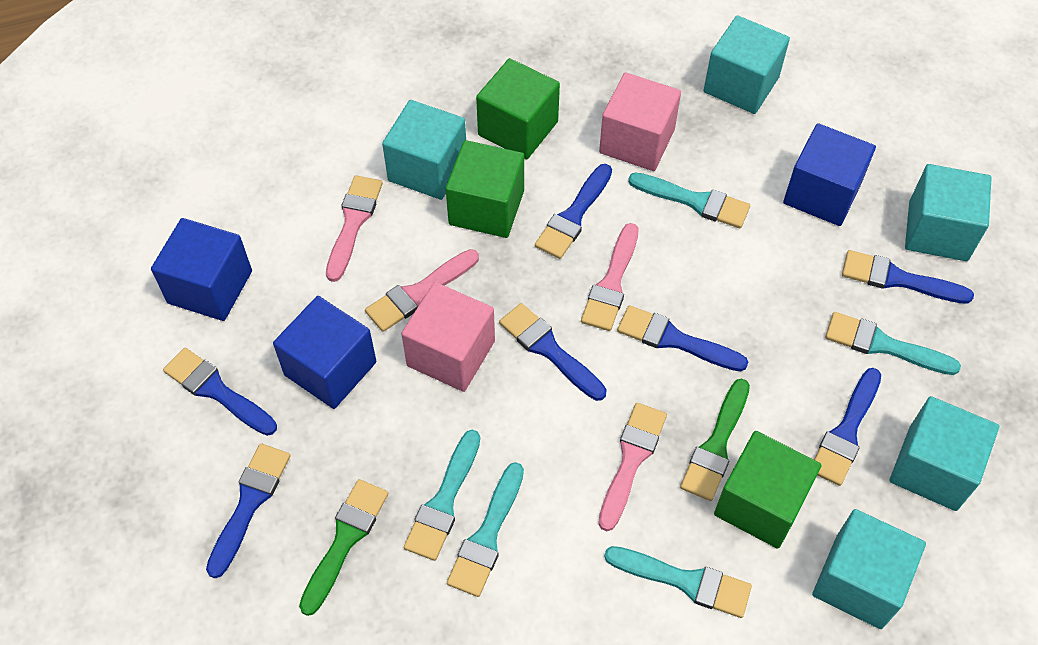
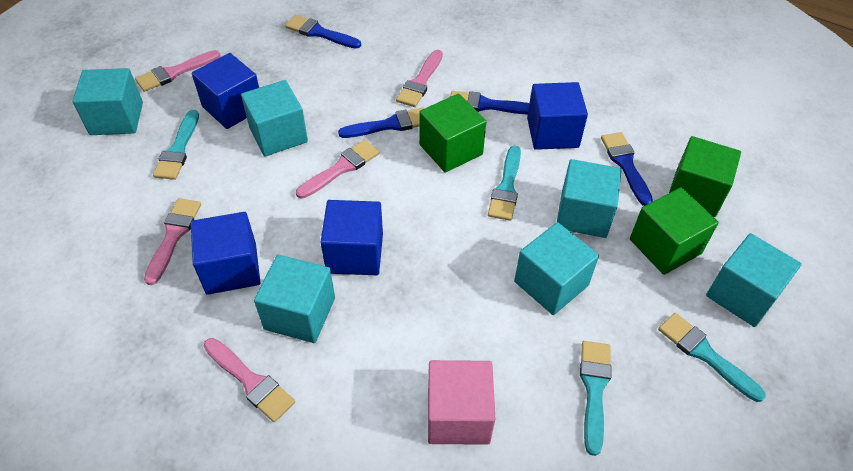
blue brush: [163,348,277,436] [206,444,291,578] [499,303,607,401] [535,164,612,259] [617,305,748,371] [814,368,881,486] [842,250,974,304] = 7 -> [285,15,361,49] [338,108,425,138] [450,91,529,115] [601,132,653,206] = 4
blue cube: [151,218,252,321] [273,296,377,409] [783,123,876,226] = 3 -> [191,212,260,295] [192,53,259,129] [321,200,383,275] [527,82,588,150] = 4
green brush: [299,479,388,616] [680,379,750,501] = 2 -> none = 0
pink brush: [326,175,383,282] [365,249,479,332] [581,223,639,331] [598,403,667,531] = 4 -> [135,50,221,92] [144,198,201,285] [204,338,295,422] [296,140,380,199] [396,50,443,107] = 5
pink cube: [401,282,495,392] [599,72,681,171] = 2 -> [428,360,496,445] = 1
turquoise brush: [404,430,480,561] [447,462,524,597] [604,546,752,618] [628,173,750,228] [825,312,961,375] = 5 -> [153,110,199,180] [488,146,521,221] [580,341,612,456] [658,313,766,402] = 4
turquoise cube: [382,100,466,200] [703,15,790,114] [812,509,926,629] [890,396,999,511] [905,164,992,261] = 5 -> [73,68,143,135] [241,80,308,156] [254,255,335,343] [514,222,599,315] [557,159,622,238] [706,233,802,327] = 6

